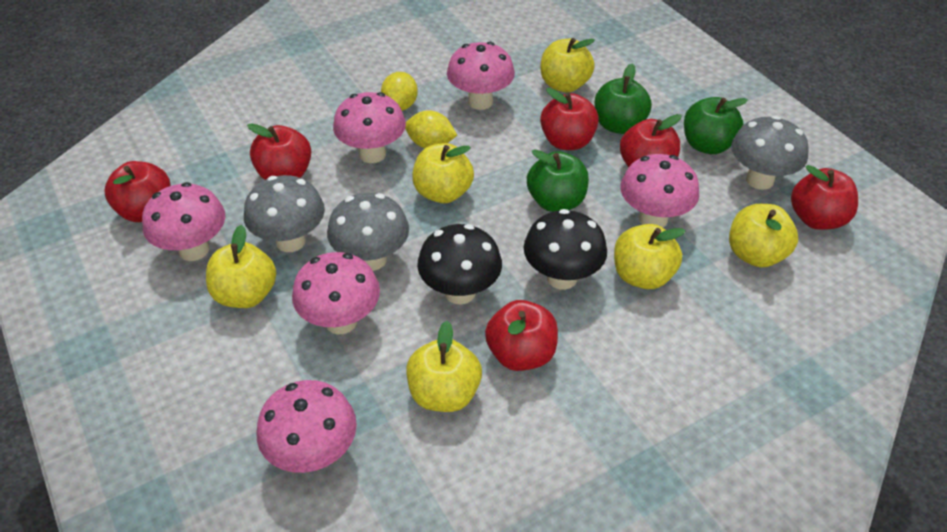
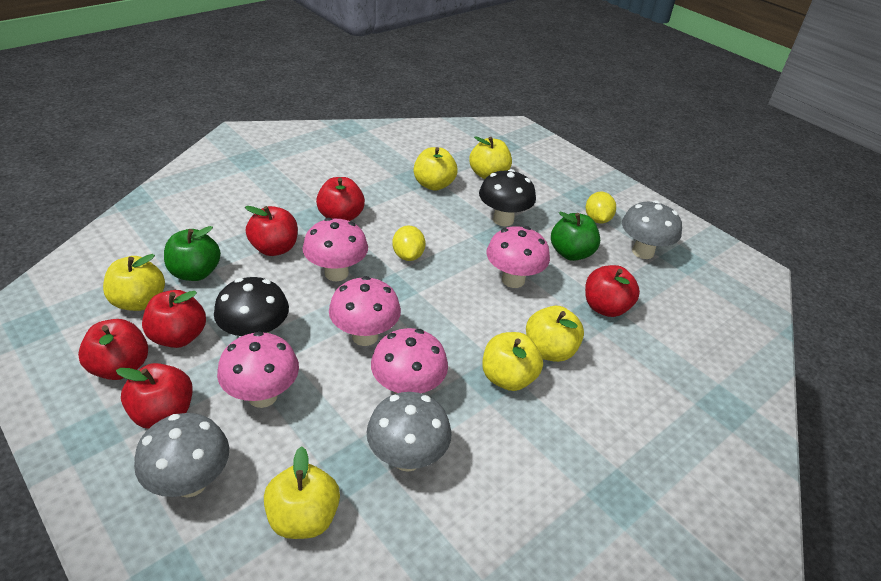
green apple: [527,149,589,212] [594,63,652,134] [684,97,748,154] = 3 -> [164,226,221,281] [551,212,600,261] = 2
pink mushroom: [142,182,225,261] [257,380,357,473] [292,252,380,334] [333,92,406,163] [447,42,515,110] [620,154,699,227] = 6 -> [217,331,299,408] [303,218,368,281] [329,276,401,346] [371,328,448,394] [486,226,550,288] = 5

